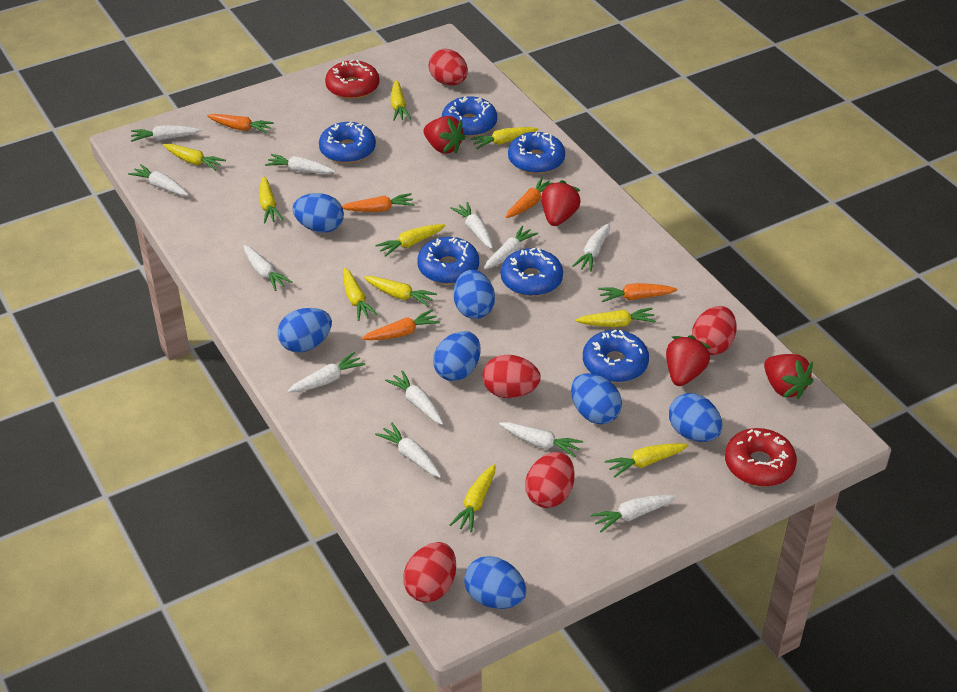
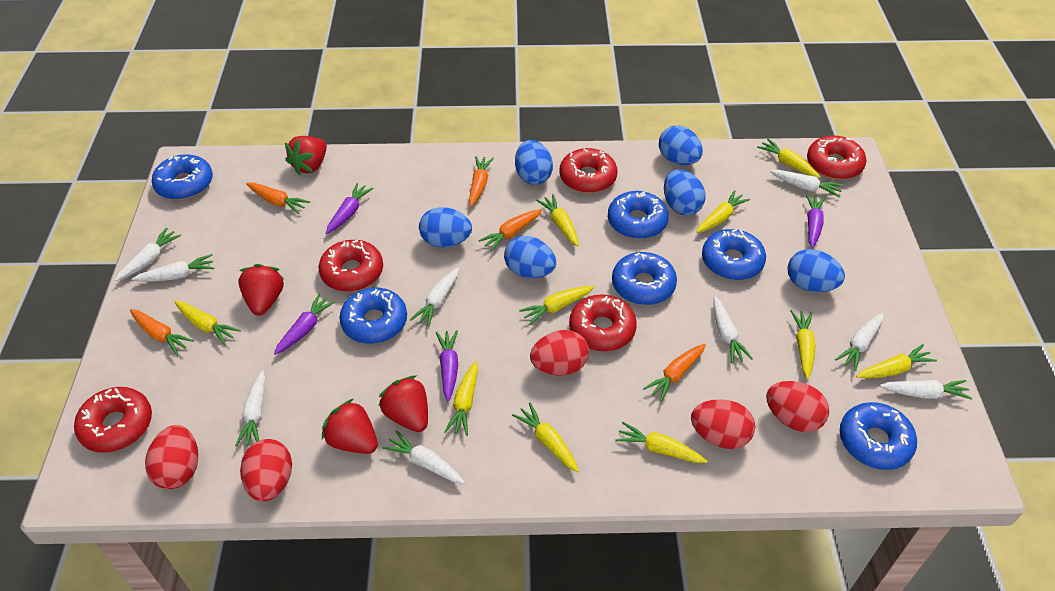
blue egg: [278,308,332,353] [292,193,344,233] [433,331,480,381] [454,270,495,319] [464,556,526,609] [571,373,622,424] [669,393,722,442] = 7 -> [419,207,472,247] [504,236,556,278] [515,140,553,185] [659,126,703,165] [664,169,705,215] [787,249,845,292] = 6
purple carrot: none = 0 -> [274,294,336,355] [326,183,374,234] [436,330,458,401] [806,194,826,248] = 4
red donut: [325,60,379,99] [725,428,797,487] = 2 -> [74,387,152,453] [319,240,383,292] [559,148,617,193] [569,294,637,351] [807,135,866,180] = 5
white carrot: [128,164,188,195] [131,125,201,142] [243,245,292,291] [265,154,335,174] [288,352,365,392] [375,423,441,478] [385,370,443,425] [451,202,493,249] [484,225,538,269] [499,422,583,457] [573,223,610,272] [590,495,676,532] = 12 -> [115,228,181,281] [132,254,214,282] [235,370,265,447] [382,430,465,484] [410,267,459,327] [713,297,753,364] [770,170,844,198] [835,313,884,371] [880,380,972,400] = 9

